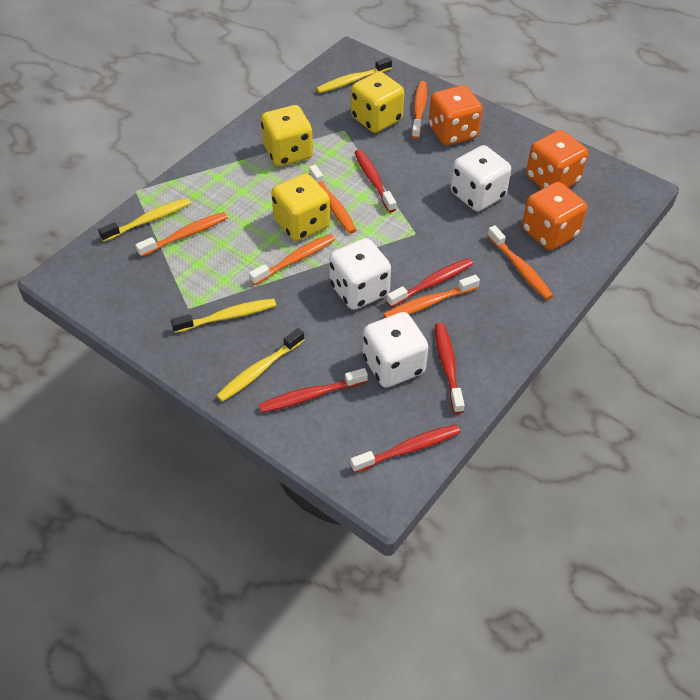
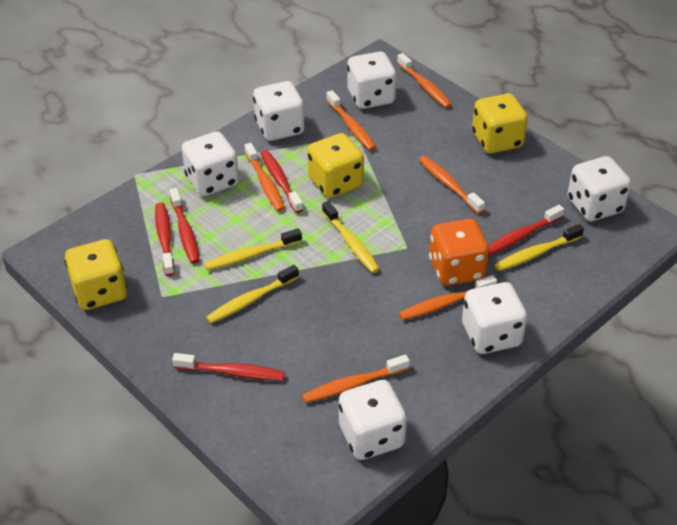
orange dice: [429,85,483,145] [522,182,587,250] [526,130,588,188] = 3 -> [429,219,489,286] = 1
white dice: [329,238,391,310] [363,312,429,388] [451,145,511,212] = 3 -> [182,132,239,196] [253,81,305,141] [339,380,407,460] [347,52,397,109] [462,282,527,354] [567,156,631,221] = 6

